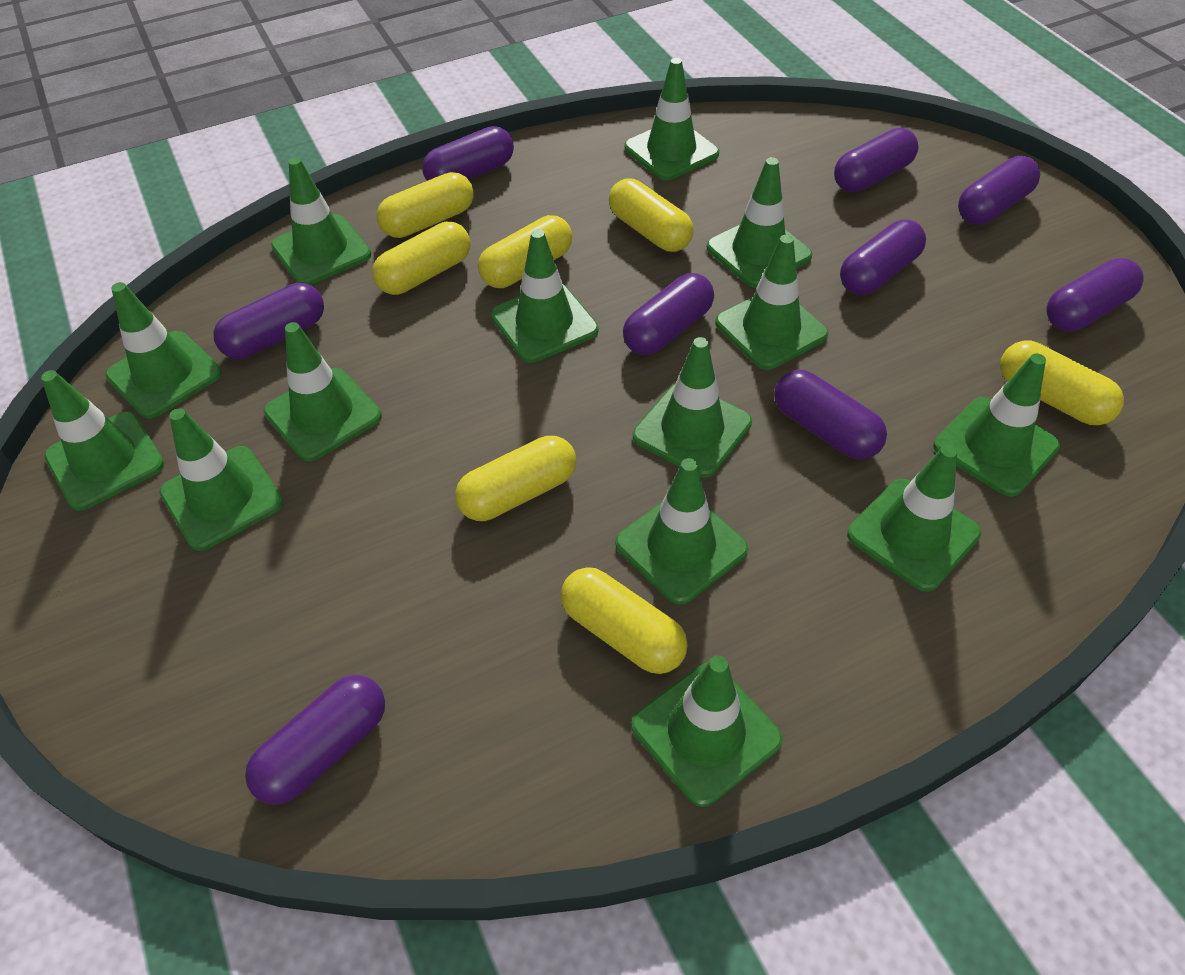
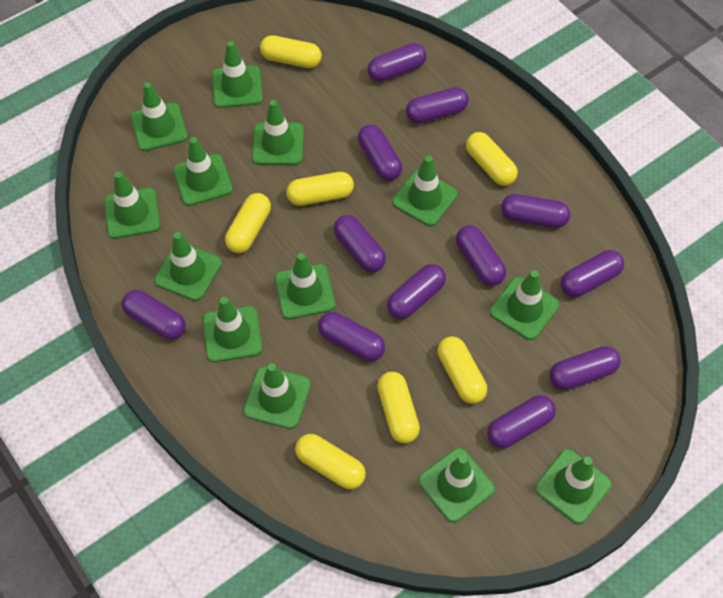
green traffic cone: [41,370,164,511] [105,282,222,419] [159,408,283,551] [264,322,382,461] [271,157,372,285] [491,229,599,363] [615,458,748,605] [625,58,719,180] [631,655,783,807] [633,337,752,478] [707,157,812,288] [715,235,829,370] [847,445,981,592] [933,353,1060,497] = 14 -> [104,171,160,239] [131,82,188,151] [154,232,222,301] [173,137,233,206] [203,297,262,362] [212,41,263,108] [243,363,311,429] [252,100,304,165] [275,253,335,319] [392,156,458,226] [418,448,495,523] [490,270,559,340] [535,449,612,524] = 13
purple capsule: [213,283,324,359] [245,675,385,804] [422,126,514,181] [623,273,714,355] [774,370,887,459] [834,128,918,192] [840,219,926,295] [958,156,1040,225] [1046,258,1144,331] = 9 -> [122,290,186,340] [318,312,385,361] [334,215,386,272] [358,125,402,181] [368,43,427,82] [387,264,446,319] [406,87,469,124] [456,225,506,286] [487,395,556,448] [501,194,570,228] [550,346,621,390] [561,250,624,297] = 12

